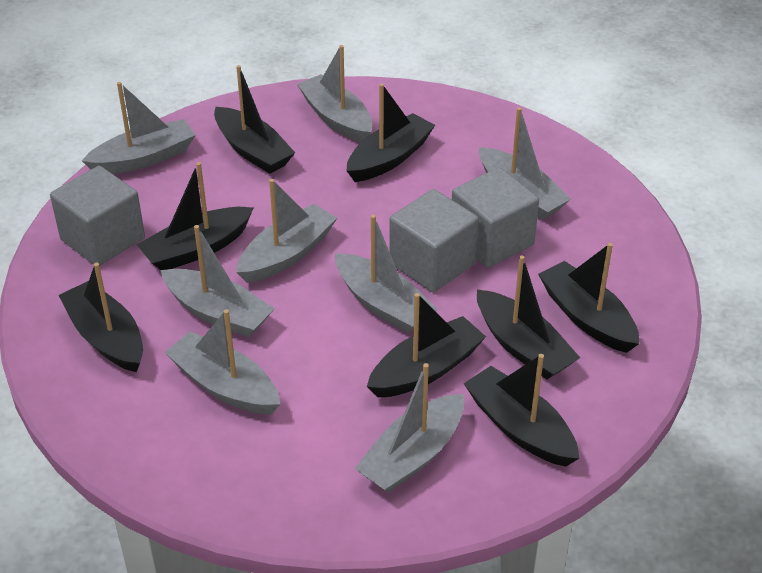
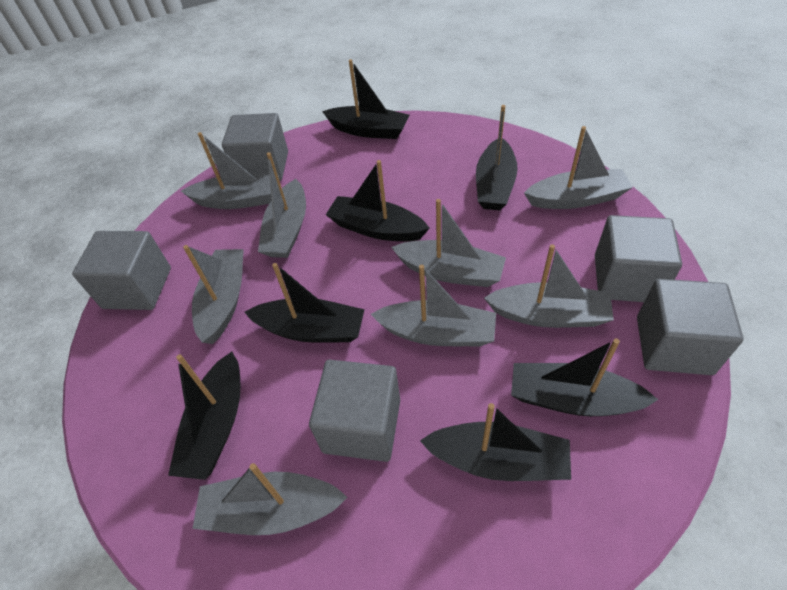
black boat: [58,263,143,372] [137,162,253,270] [214,65,295,174] [347,83,435,182] [367,293,486,397] [464,354,579,466] [477,255,580,379] [538,243,639,353] = 8 -> [168,352,241,480] [245,263,365,343] [322,59,409,139] [326,160,430,241] [420,403,571,481] [476,105,518,210] [511,338,658,416] = 7
grey cube: [50,166,145,266] [389,189,479,292] [452,167,539,268] = 3 -> [72,231,171,310] [222,113,288,181] [309,360,400,462] [595,215,682,302] [637,279,743,375] = 5

